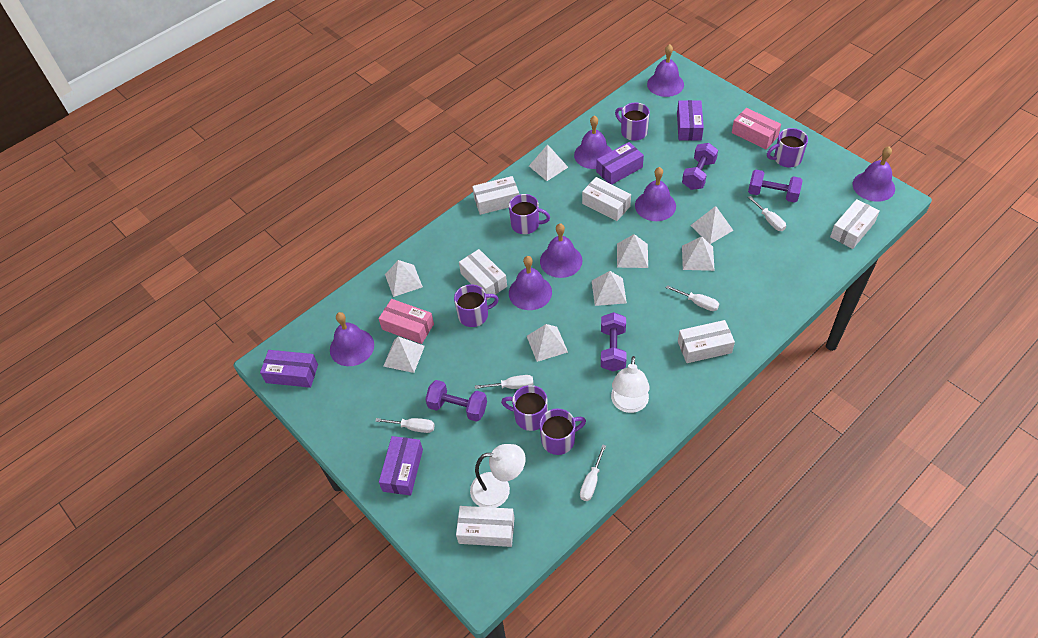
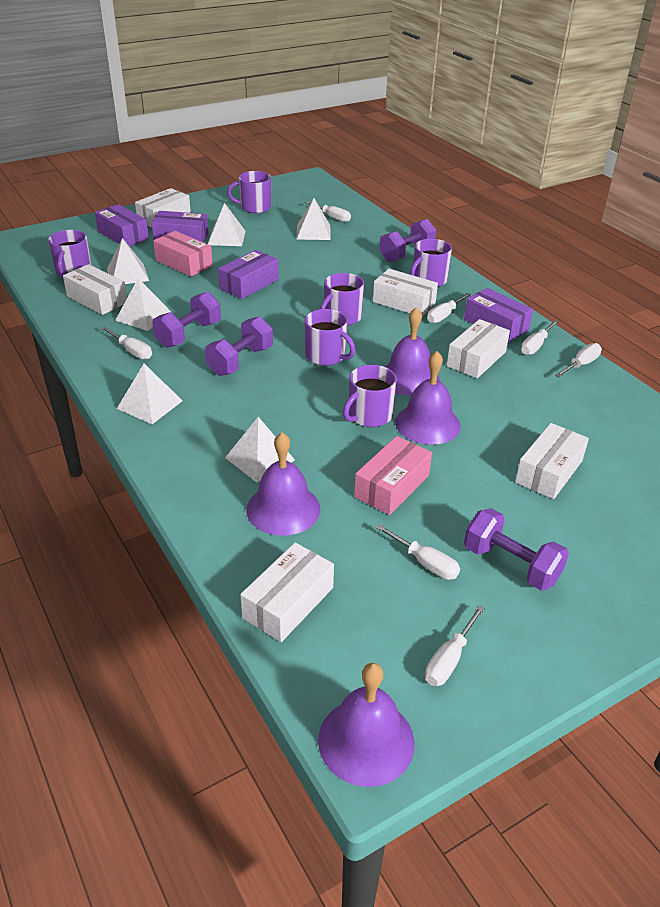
purple bell: [330,312,374,366] [509,256,552,310] [540,223,582,278] [574,116,612,169] [635,167,676,221] [647,44,684,97] [853,147,895,202] = 7 -> [247,432,320,536] [318,663,415,787] [385,307,439,396] [395,351,461,445] = 4
white lamp: [470,444,526,508] [611,356,650,413] = 2 -> none = 0
white pyramid: [383,336,425,373] [385,260,423,297] [527,324,568,362] [529,144,568,181] [592,271,627,306] [617,234,648,268] [682,236,715,271] [690,206,734,244] = 8 -> [107,238,149,284] [115,278,172,331] [117,364,183,424] [208,203,246,246] [225,417,295,482] [296,198,331,240] = 6
white screwdriver: [375,418,435,433] [475,375,533,389] [580,444,606,501] [666,285,719,311] [748,196,786,231] = 5 -> [101,327,152,360] [304,201,351,222] [375,524,460,580] [425,605,485,686] [427,293,471,323] [521,320,559,355] [555,343,602,377] = 7

